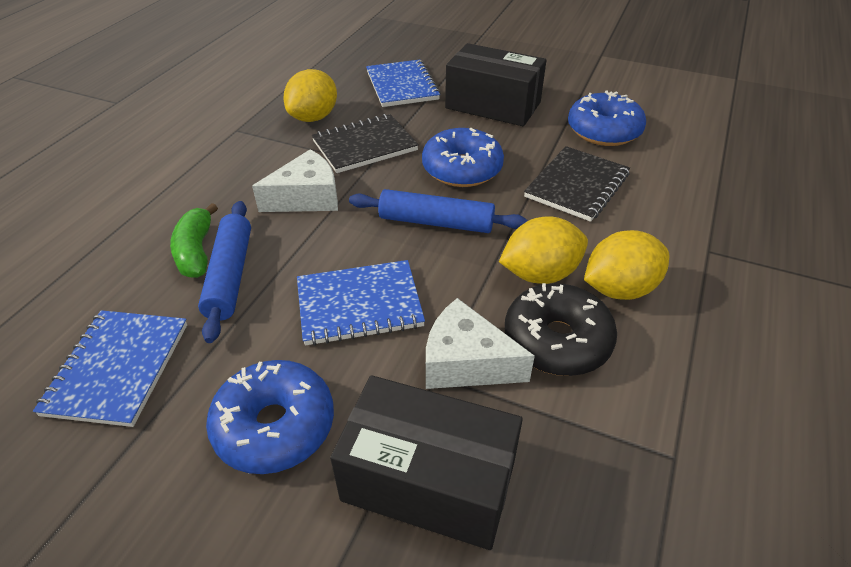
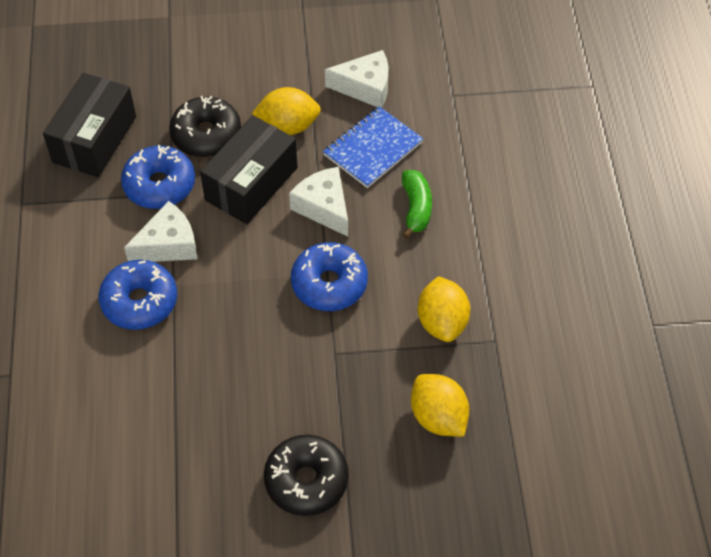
black donut: [505,283,617,376] = 1 -> [169,96,241,157] [264,435,349,516] = 2
black notebook: [312,114,419,173] [524,146,630,222] = 2 -> none = 0
blue notebook: [33,310,187,427] [297,260,425,346] [366,60,441,107] = 3 -> [323,106,423,188] = 1
blue rolling pin: [198,201,251,343] [349,189,527,233] = 2 -> none = 0
white cheese: [252,149,338,212] [426,298,535,389] = 2 -> [124,201,197,262] [289,167,348,237] [325,50,388,108] = 3

